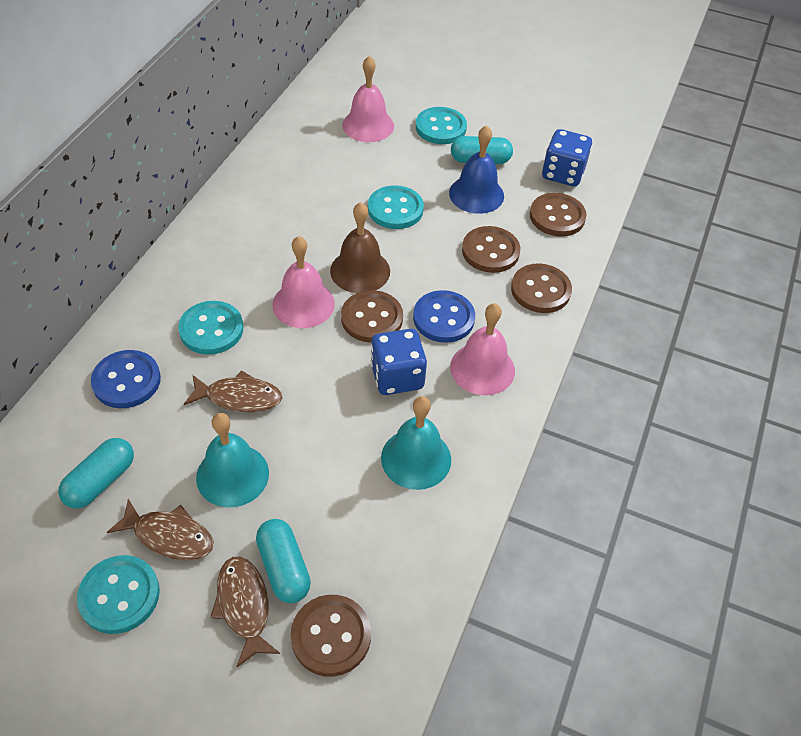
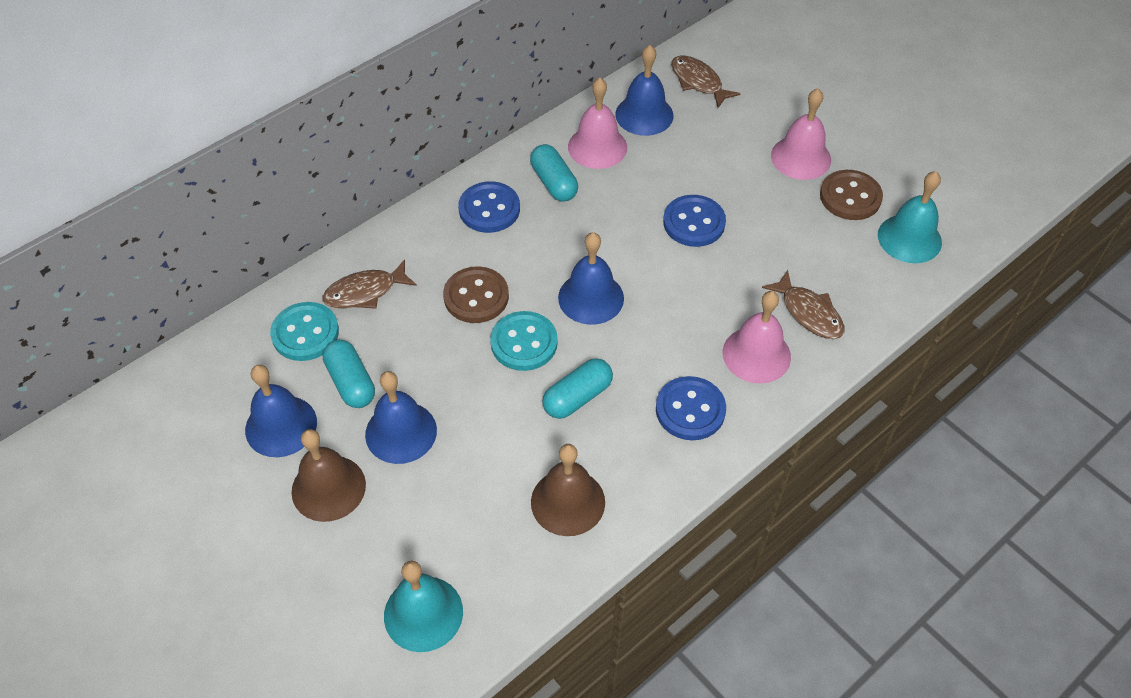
blue bell: [449,125,504,214] = 1 -> [245,365,317,457] [365,371,437,464] [558,232,624,325] [616,45,673,136] = 4
blue button: [91,350,161,408] [413,290,475,343] = 2 -> [458,181,520,233] [656,376,726,440] [663,195,726,247] = 3
blue dice: [370,329,427,395] [542,129,592,186] = 2 -> none = 0
brown bell: [330,202,390,293] = 1 -> [291,429,366,522] [531,444,605,536] = 2
brown button: [291,595,371,677] [341,290,403,343] [462,226,520,273] [511,263,572,313] [530,193,586,237] = 5 -> [443,266,509,323] [820,170,883,220] = 2
turquoise button: [77,555,160,634] [178,301,243,355] [368,185,424,229] [416,107,467,144] = 4 -> [270,302,339,361] [490,311,558,371] = 2

